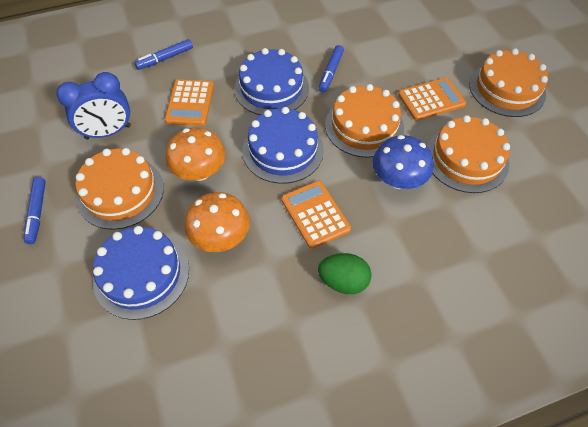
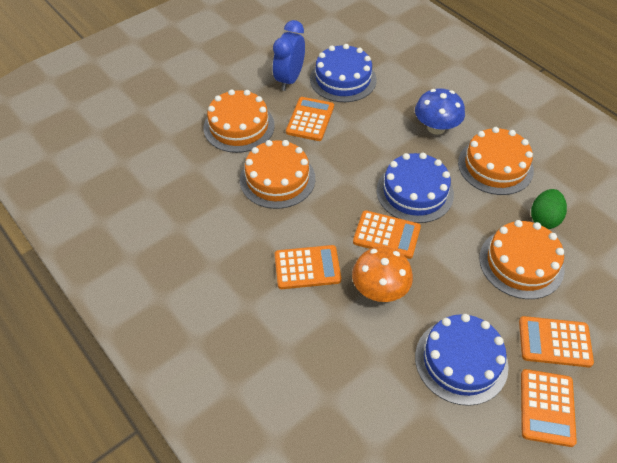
blue marker: [24,177,46,244] [135,39,193,70] [319,45,344,92] = 3 -> none = 0
orange calculator: [165,79,214,126] [281,181,351,249] [398,78,466,121] = 3 -> [275,245,341,289] [286,97,334,141] [353,210,421,259] [519,316,594,367] [521,369,577,447] = 5
orange mushroom: [165,128,226,181] [185,192,250,252] = 2 -> [352,247,413,302] = 1

